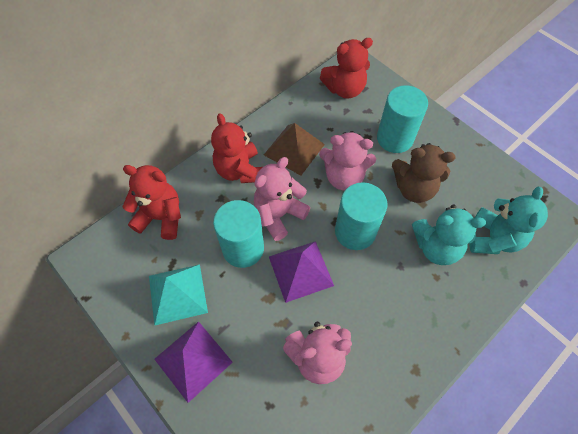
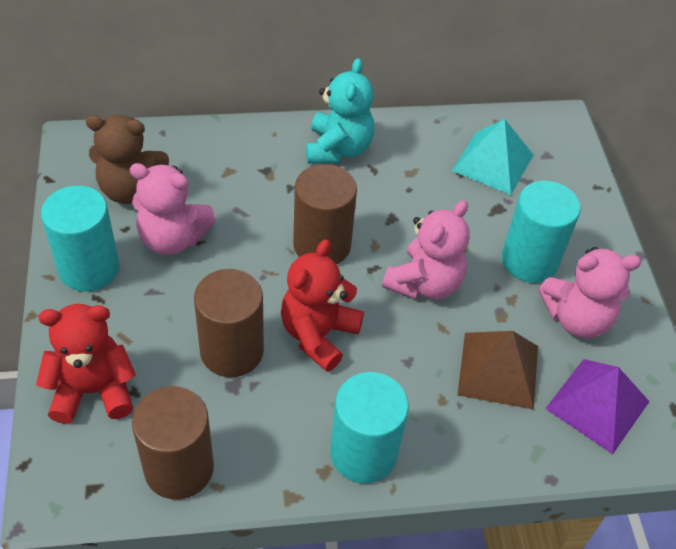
brown cylinder: none = 0 -> [132,386,214,500] [194,269,264,377] [293,164,357,264] = 3
purple pyramid: [154,321,233,403] [269,241,334,303] = 2 -> [545,359,650,454] = 1
red teddy bear: [122,165,181,240] [211,113,262,183] [320,38,373,99] = 3 -> [36,304,136,424] [281,239,364,372] = 2
turquoise teddy bear: [412,204,486,265] [469,187,548,254] = 2 -> [306,58,374,164] = 1

